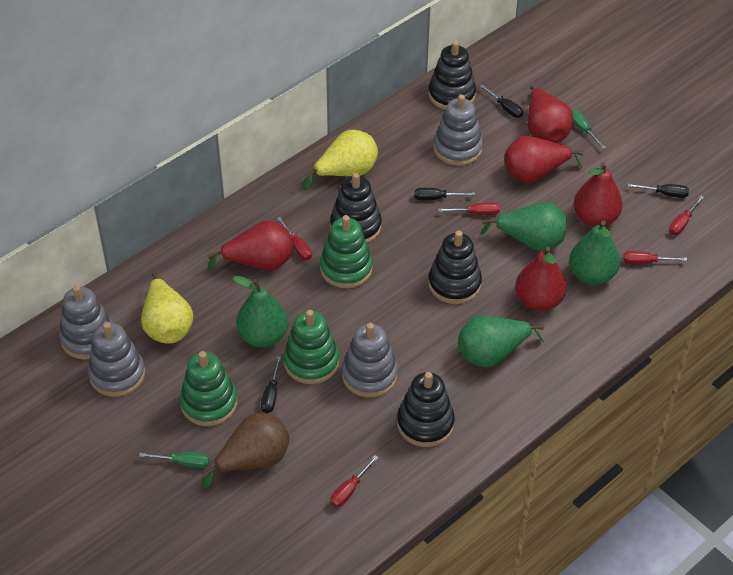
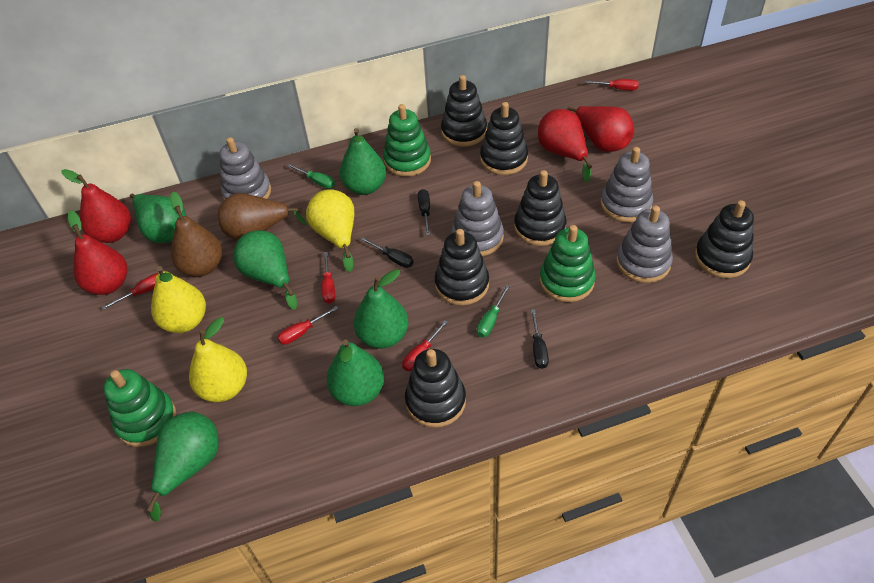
black screwdriver: [261,356,281,413] [414,188,475,200] [480,85,523,118] [628,184,689,198] = 4 -> [360,237,414,268] [418,189,430,235] [531,309,549,369] = 3
black stacking toy: [330,173,382,243] [397,372,455,447] [428,41,476,110] [428,231,482,304] = 4 -> [405,349,466,428] [435,229,489,305] [441,75,487,147] [480,102,528,175] [514,170,567,246] [695,200,754,278] = 6
brown pear: [202,413,289,489] = 1 -> [170,192,222,277] [218,193,307,240] = 2
green pear: [233,276,288,347] [458,315,544,367] [480,202,567,251] [569,220,620,285] = 4 -> [130,194,186,243] [147,412,219,522] [234,230,297,310] [327,339,384,406] [340,128,386,195] [354,269,408,349] = 6
red pear: [207,220,292,270] [505,136,584,183] [515,247,567,311] [528,85,573,143] [573,162,623,227] = 5 -> [62,169,131,243] [68,210,127,295] [538,109,592,183] [567,106,634,152] = 4
yellow pear: [141,273,193,344] [302,130,378,191] = 2 -> [151,266,206,333] [189,317,247,402] [306,189,354,272] = 3

